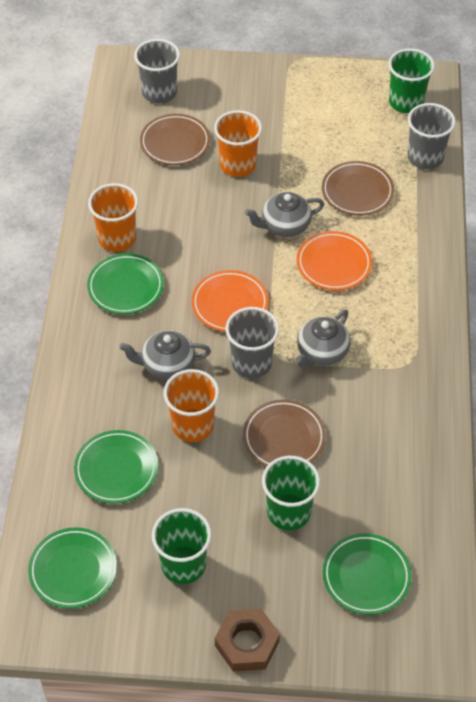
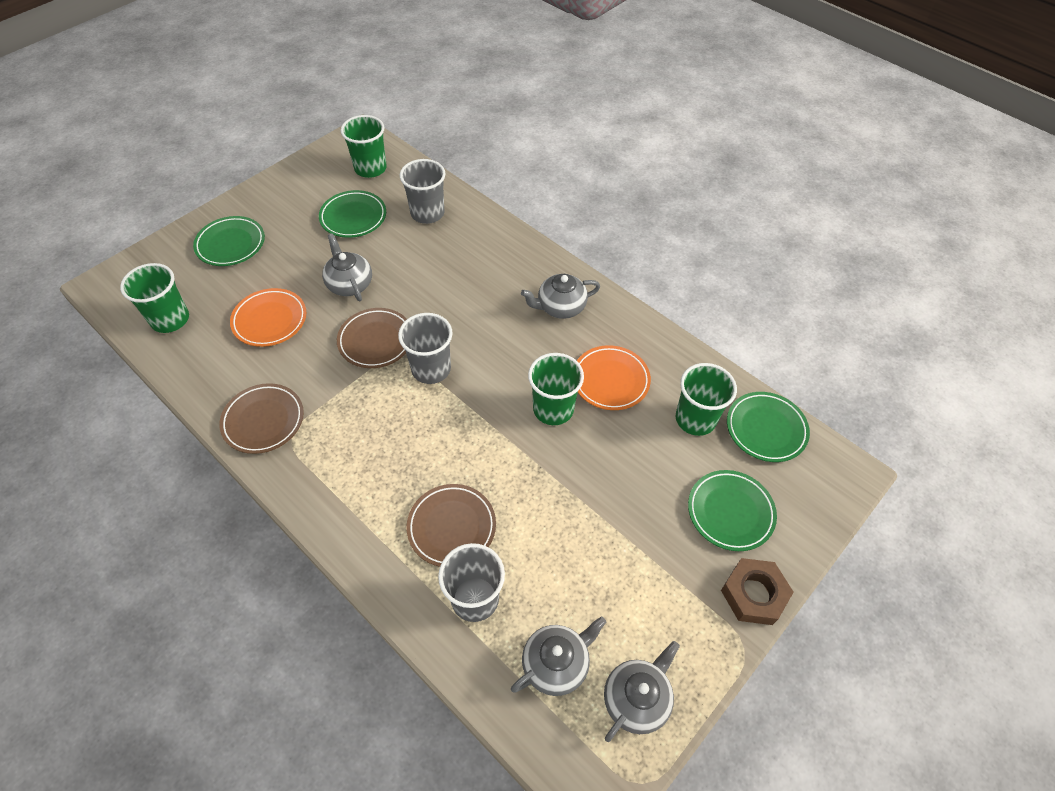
green cup: [152,508,211,584] [262,456,320,531] [388,48,435,113] = 3 -> [120,263,189,333] [341,115,387,178] [528,353,584,425] [676,363,737,436] = 4
grey teapot: [119,330,211,380] [245,192,324,237] [296,310,351,369] = 3 -> [322,233,372,301] [511,616,606,696] [521,274,600,319] [604,641,680,742] = 4
orange cup: [88,183,138,252] [164,369,219,442] [214,110,262,177] = 3 -> none = 0

